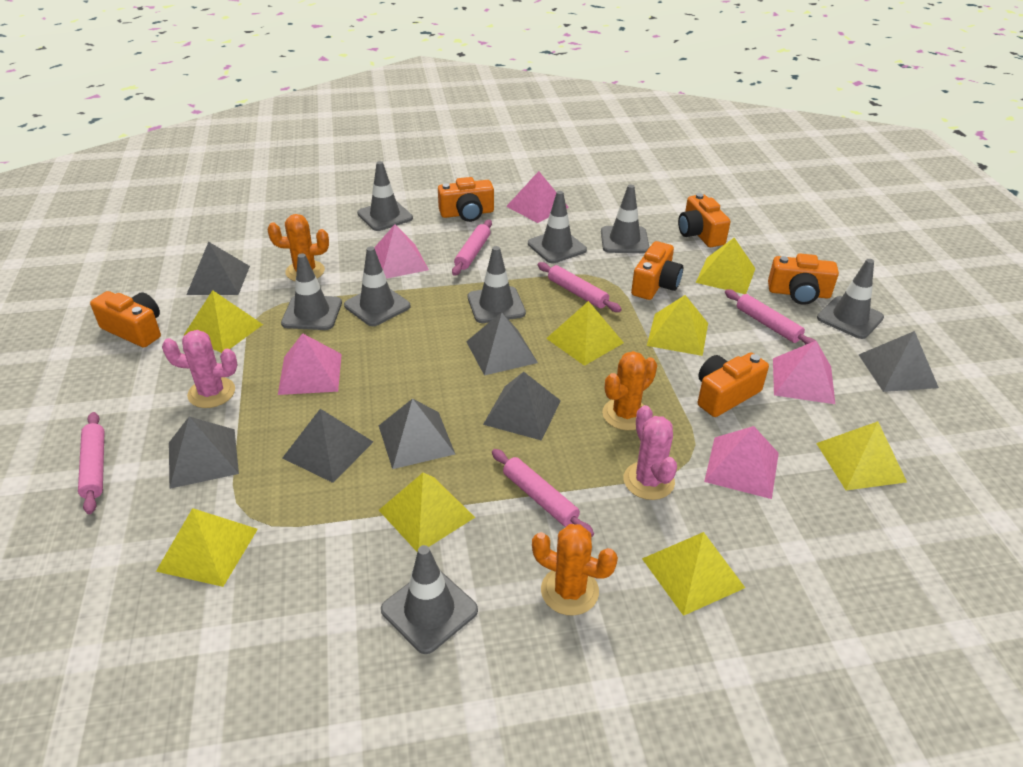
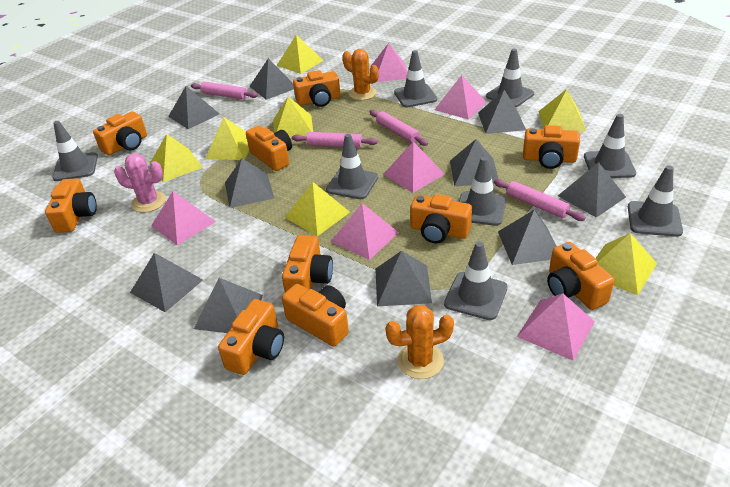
grey pyramid: [169,417,239,489] [187,242,250,295] [282,409,373,483] [379,398,455,469] [466,312,538,376] [483,372,561,441] [859,331,939,392] = 7 -> [130,253,203,312] [168,86,219,129] [194,278,263,333] [225,158,274,208] [249,58,294,100] [375,251,432,307] [450,139,498,186] [478,90,526,134] [498,210,557,265] [558,162,626,218] = 10
orange cactus: [268,214,329,281] [532,524,618,616] [602,351,657,431] = 3 -> [342,49,379,100] [385,305,454,379] = 2
orange camera: [90,291,161,347] [438,177,494,222] [631,241,683,300] [678,193,730,247] [698,352,769,417] [768,254,839,305] = 6 -> [45,178,97,233] [93,111,147,155] [218,299,284,375] [246,126,292,171] [282,235,333,292] [282,284,349,347] [293,70,341,107] [410,194,472,243] [523,125,580,169] [547,242,615,310] = 10
pink cactus: [162,330,237,408] [624,405,677,500] = 2 -> [114,153,166,213] = 1
pink pyramid: [278,333,342,395] [374,224,429,279] [506,171,569,223] [704,426,779,499] [773,341,835,404] = 5 -> [151,191,216,245] [331,203,399,260] [370,43,407,82] [383,141,445,193] [434,75,486,120] [517,293,595,361] = 6
pink rolling pin: [78,412,105,514] [452,220,492,276] [492,449,594,537] [538,262,622,312] [725,289,816,344] = 5 -> [191,82,258,99] [292,132,378,148] [369,110,428,146] [494,179,586,221] = 4
yellow pyramid: [156,508,258,587] [183,290,263,353] [379,472,475,552] [546,301,624,366] [642,532,745,616] [647,295,708,356] [696,238,756,294] [816,421,907,490] = 8 -> [150,134,203,182] [205,117,249,160] [273,97,313,138] [276,35,324,74] [285,182,350,236] [538,89,586,132] [596,233,657,295] = 7

